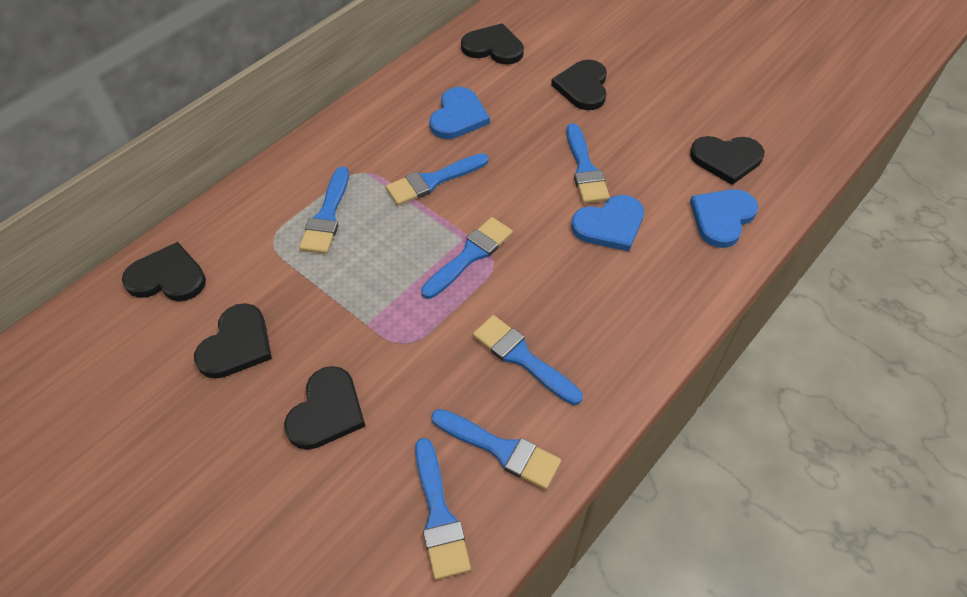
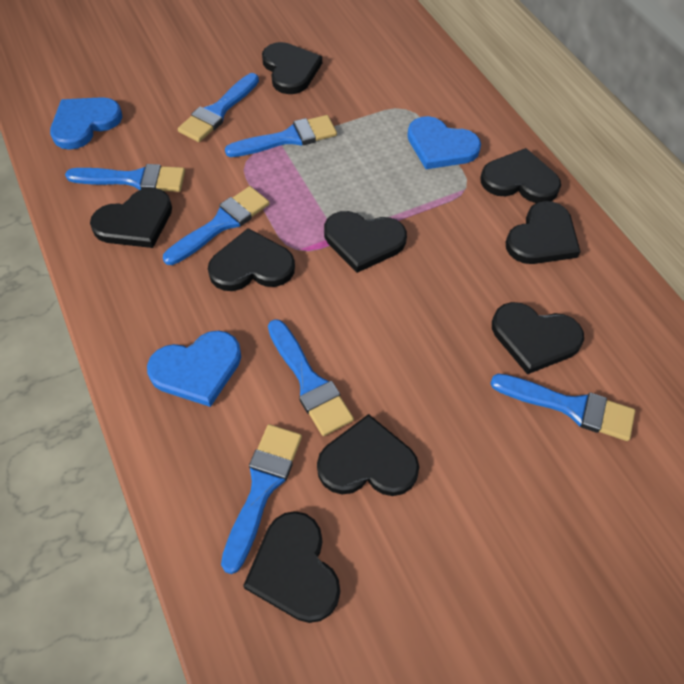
black heart: [122,242,206,301] [194,303,272,379] [284,366,365,450] [461,23,524,65] [551,60,607,110] [690,136,764,185] = 6 -> [90,188,172,248] [208,228,295,291] [243,511,340,623] [262,42,322,94] [317,414,419,496] [324,211,407,273] [480,148,561,203] [492,302,584,374] [506,201,581,264] = 9

